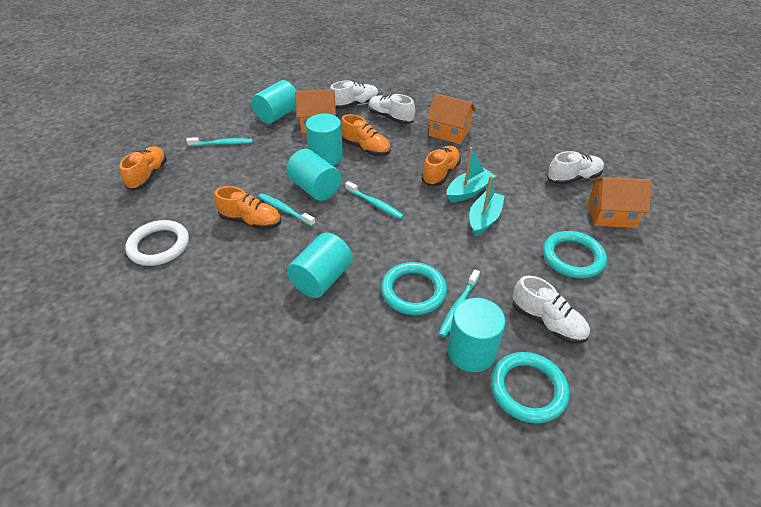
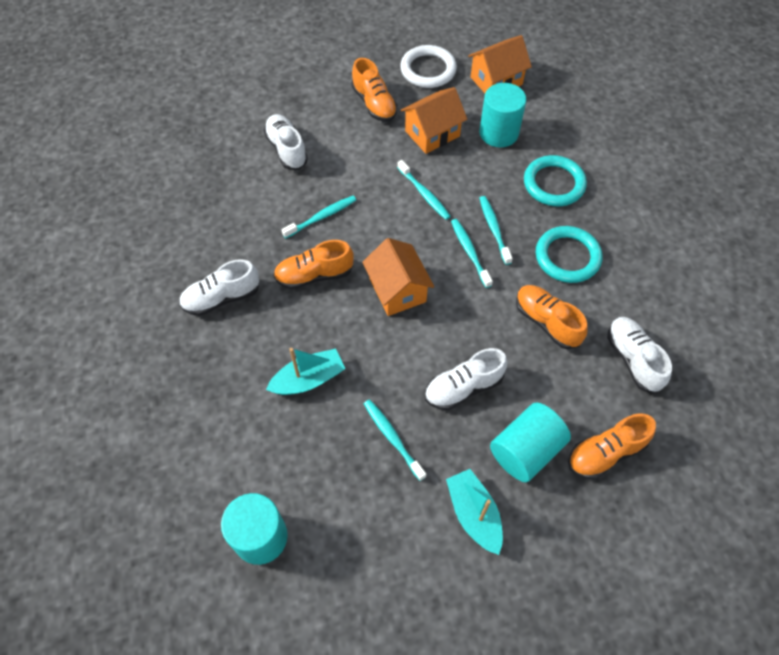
turquoise cylinder: [252,80,296,124] [286,149,341,201] [287,232,353,298] [306,114,343,166] [448,298,506,372] = 5 -> [221,493,288,565] [479,83,526,147] [490,403,571,482] = 3
turquoise ring: [381,262,447,315] [491,352,569,423] [543,231,607,278] = 3 -> [524,155,587,206] [536,226,602,283] = 2
turquoise toothbrush: [186,137,253,146] [258,193,315,226] [345,181,404,219] [439,269,480,337] = 4 -> [281,196,356,238] [364,399,426,481] [397,160,451,220] [451,219,493,288] [480,196,513,265] = 5

